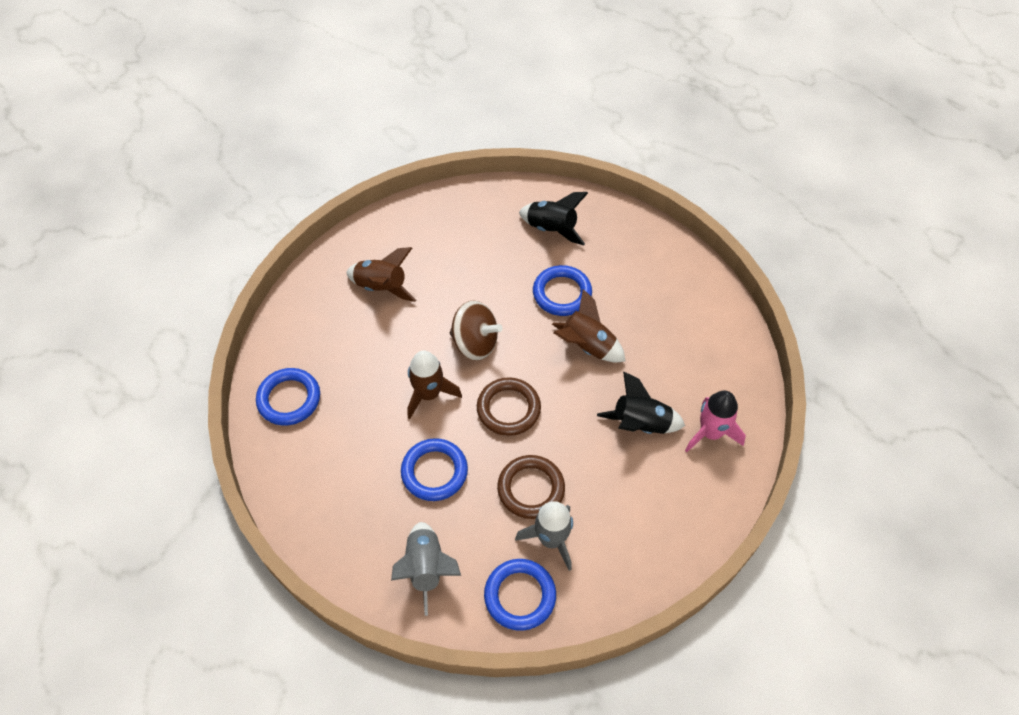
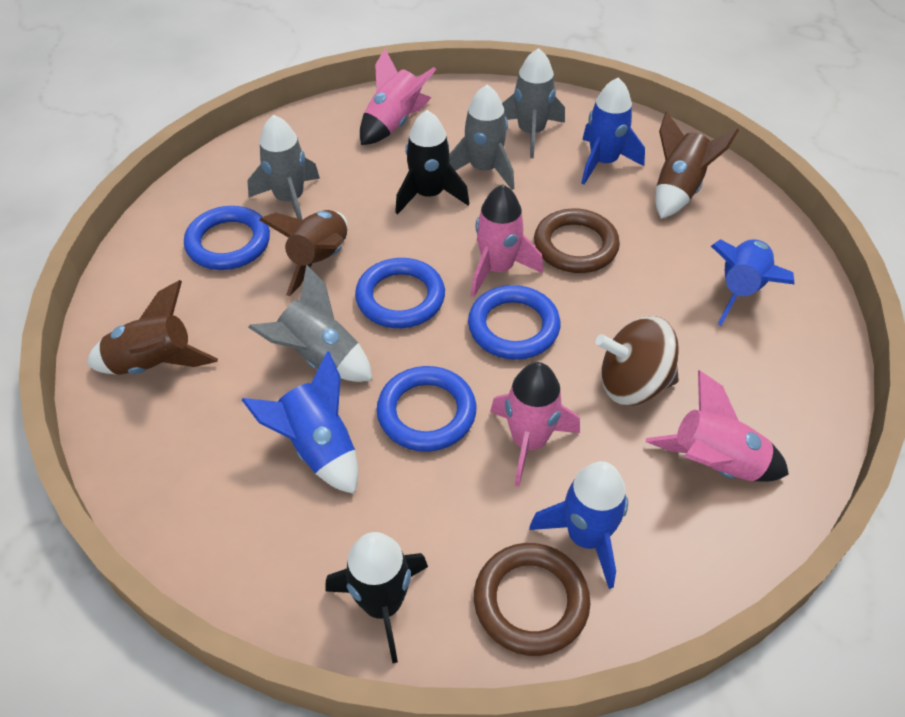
blue rocket: none = 0 -> [242,351,359,494] [529,461,628,589] [581,78,645,184] [711,239,795,326] = 4
grey rocket: [391,522,461,616] [515,501,573,571] = 2 -> [247,115,320,220] [248,265,373,382] [449,85,514,190] [502,48,565,158] = 4
pink rocket: [685,391,746,452] = 1 -> [360,49,436,145] [471,185,543,297] [490,362,580,487] [646,370,789,481] = 4

